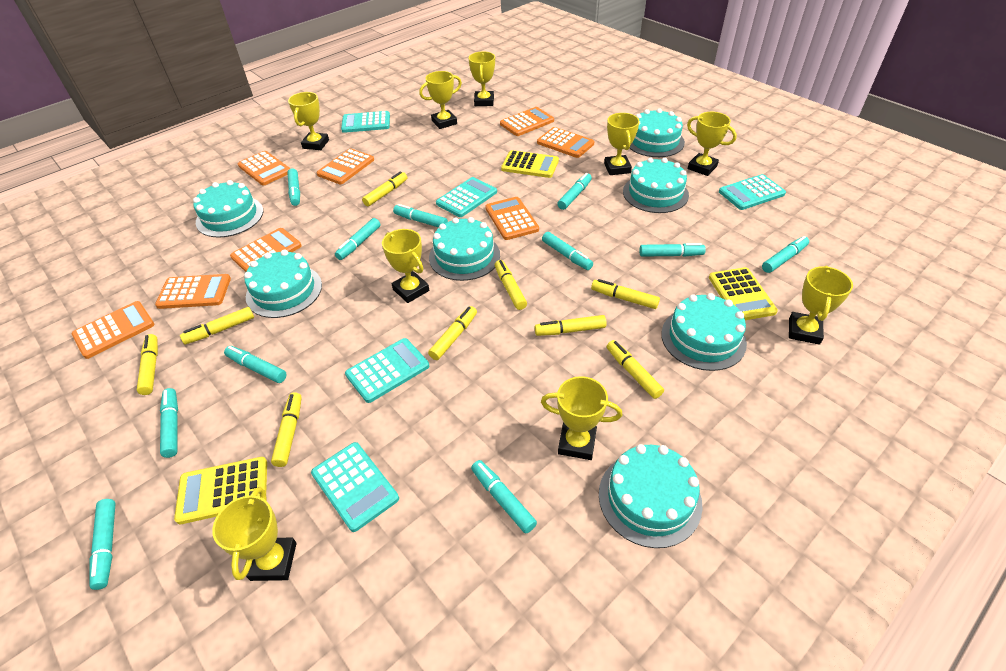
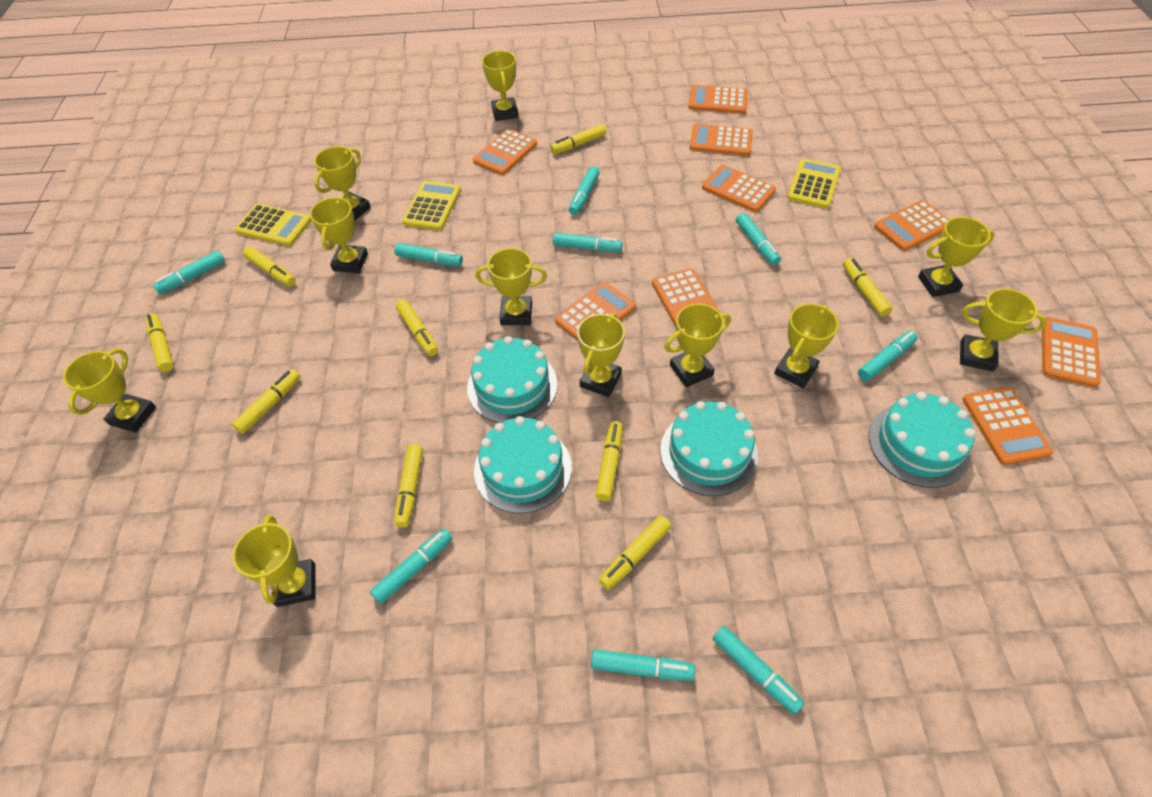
orange calculator: [72,301,155,359] [155,274,231,309] [230,228,302,272] [238,151,291,186] [316,148,374,184] [485,197,539,240] [500,107,554,136] [537,127,594,158] = 8 -> [473,129,537,175] [555,282,636,341] [652,268,720,327] [688,85,748,114] [690,124,753,156] [702,165,776,212] [874,200,949,251] [962,387,1053,465] [1042,317,1101,388] = 9
turquoise cake: [193,180,263,237] [244,250,322,318] [429,217,500,281] [599,444,702,548] [623,157,689,213] [629,108,685,157] [661,293,747,371] = 7 -> [467,336,558,423] [474,416,572,513] [660,401,758,496] [869,392,975,488] = 4
turquoise calculator: [311,442,399,532] [341,111,390,133] [345,338,429,403] [436,177,497,217] [719,174,786,210] = 5 -> none = 0
turquoise marker: [89,499,116,590] [160,388,178,458] [224,346,287,383] [287,168,300,206] [335,218,380,260] [393,204,448,227] [471,460,537,533] [542,232,593,270] [557,173,592,210] [639,243,706,257] [762,236,809,273] = 11 -> [153,250,225,294] [370,529,453,604] [394,243,463,266] [553,233,622,252] [569,166,600,215] [591,649,695,681] [713,626,804,714] [736,213,781,265] [858,331,918,381] = 9
yellow trophy: [212,487,297,581] [288,92,329,150] [382,229,429,303] [419,71,462,129] [468,51,495,106] [541,376,622,460] [604,113,639,175] [687,112,737,176] [789,266,853,345] = 9 -> [63,349,156,433] [233,515,315,607] [310,196,368,273] [314,146,371,221] [476,248,547,325] [482,51,519,121] [577,313,625,397] [664,304,731,387] [774,304,839,388] [918,217,995,297] [960,288,1047,372] = 11

